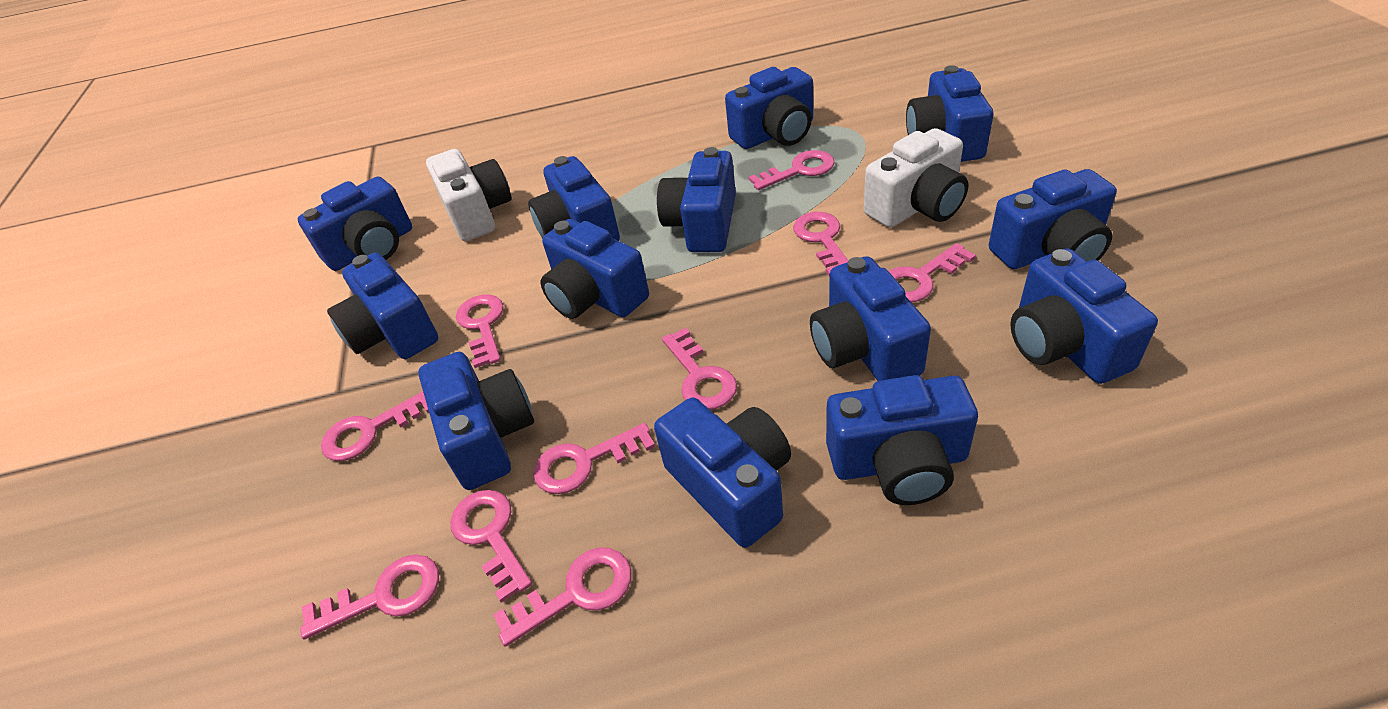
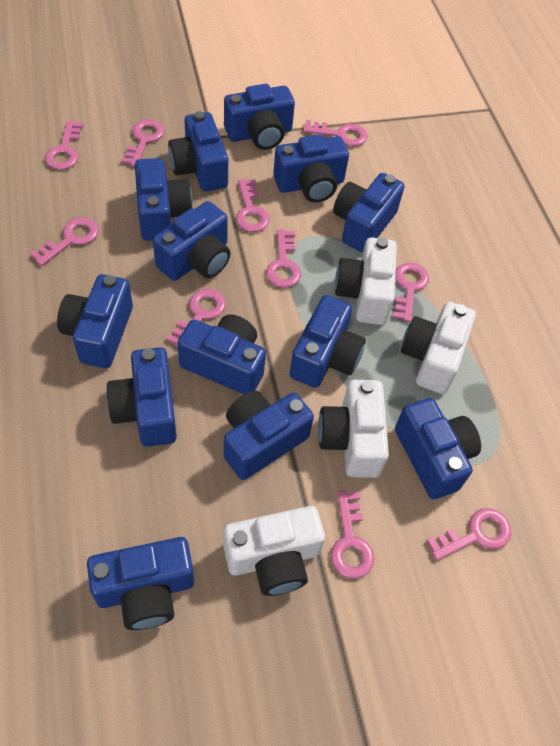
white camera: [426,149,512,241] [864,128,969,228] = 2 -> [223,506,325,596] [318,380,389,478] [335,237,397,325] [401,302,476,394] = 4

